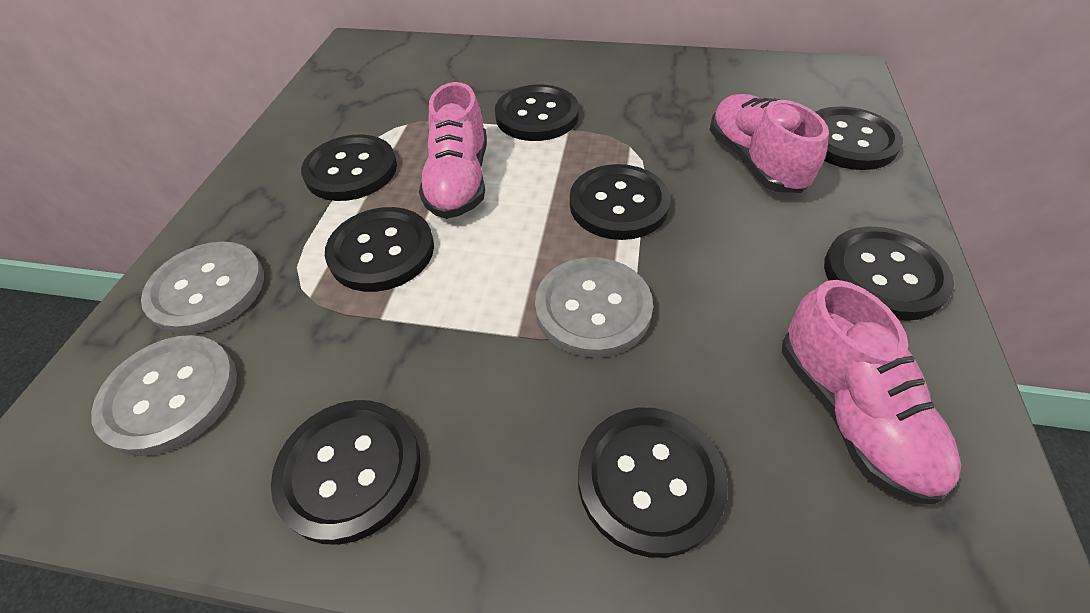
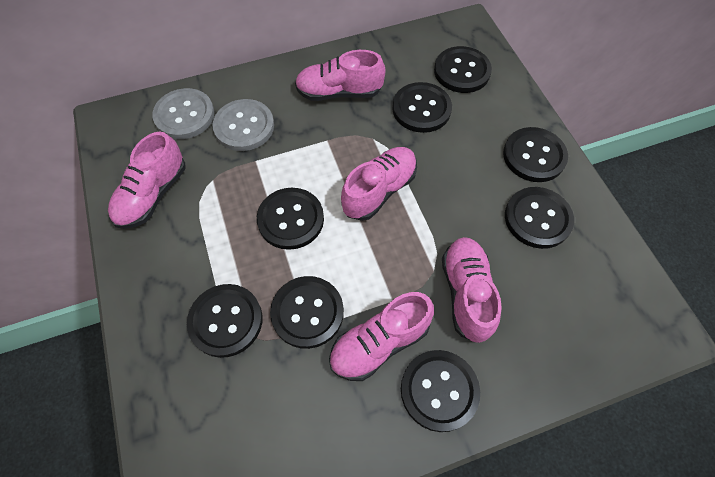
grey button: [91,335,237,456] [141,242,264,335] [535,257,653,358] = 3 -> [152,88,215,139] [212,99,274,151] = 2
pink shoe: [419,82,487,219] [710,94,829,193] [782,280,961,504] = 3 -> [108,132,185,229] [295,50,386,101] [329,292,434,381] [341,147,417,221] [442,237,502,343] = 5

